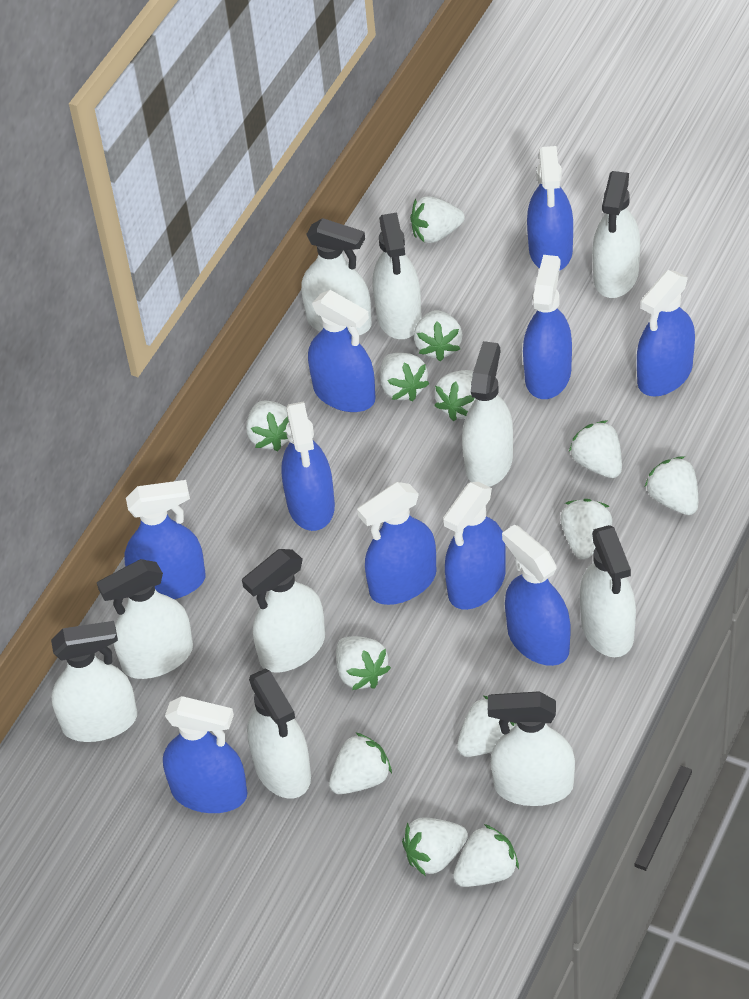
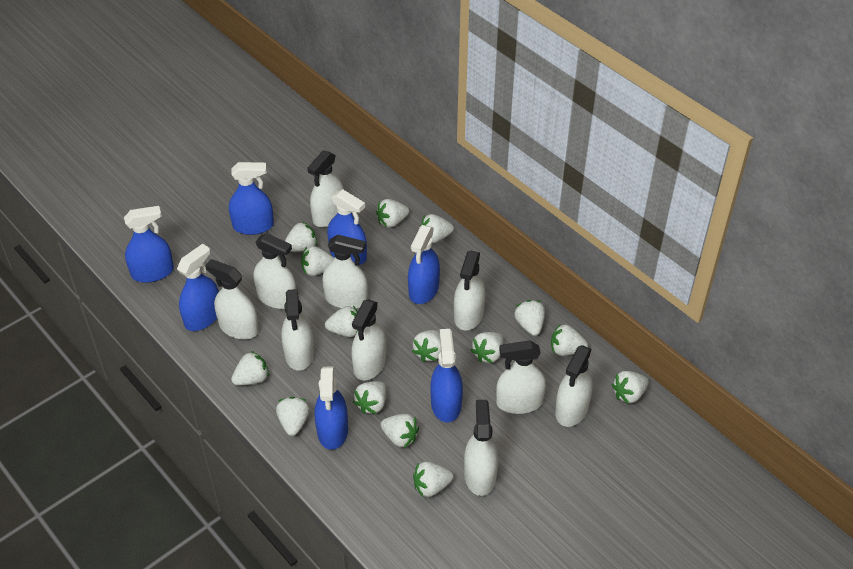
blue spray bottle: [124,480,205,599] [163,696,247,813] [281,402,335,531] [308,290,376,412] [357,482,436,605] [443,482,506,610] [502,524,571,666] [523,255,572,399] [527,146,573,270] [637,270,695,396] = 10 -> [124,206,174,283] [177,244,219,331] [229,162,274,235] [315,366,348,450] [327,189,367,265] [408,225,440,304] [431,329,463,422] = 7
white strawberry: [246,400,289,451] [329,732,392,794] [336,636,391,690] [380,353,430,401] [402,817,468,876] [410,196,465,243] [414,310,462,361] [434,370,476,421] [453,824,519,887] [457,696,516,757] [560,499,613,559] [569,421,622,478] [645,456,698,515] = 13 -> [231,351,269,385] [276,397,310,436] [285,221,317,252] [301,246,334,276] [325,306,358,337] [353,381,386,414] [376,199,409,228] [381,414,419,448] [412,330,441,362] [413,461,453,497] [420,214,454,243] [471,332,504,363] [514,300,545,336] [551,324,588,356] [611,371,649,404] = 15

